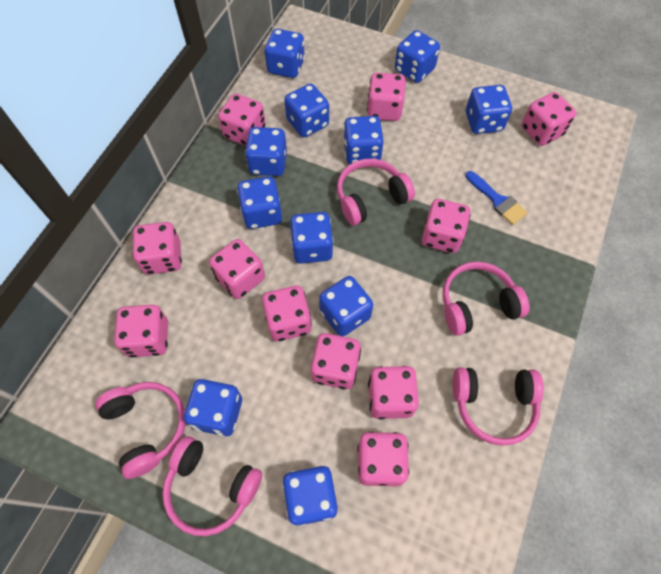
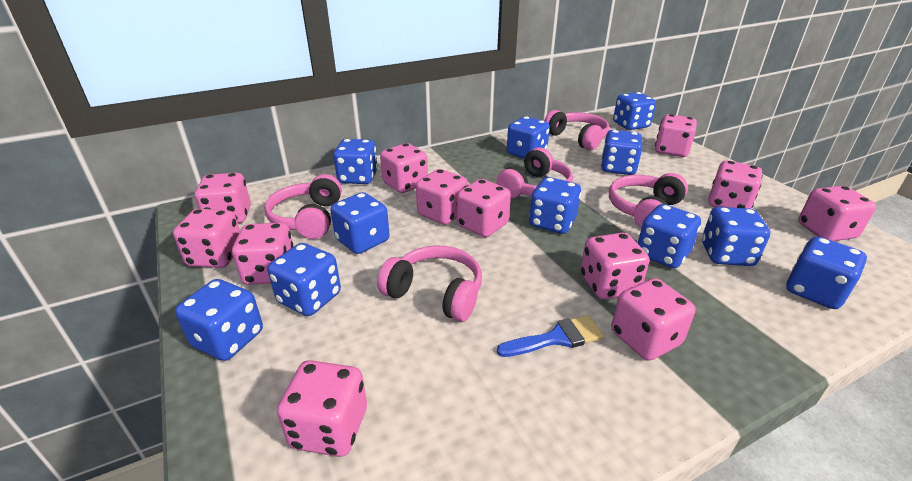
pink dice: [114,305,168,358] [133,222,182,275] [209,239,265,299] [218,94,266,146] [262,286,312,342] [311,333,361,389] [357,432,409,486] [367,73,406,121] [368,366,419,419] [422,199,470,253] [522,92,576,146] = 11 -> [173,209,240,268] [195,173,251,223] [232,223,293,285] [277,360,367,457] [380,143,428,193] [416,169,468,225] [457,179,511,237] [580,232,650,299] [611,278,695,360] [655,114,697,157] [708,160,763,209] [798,186,876,241] = 12

